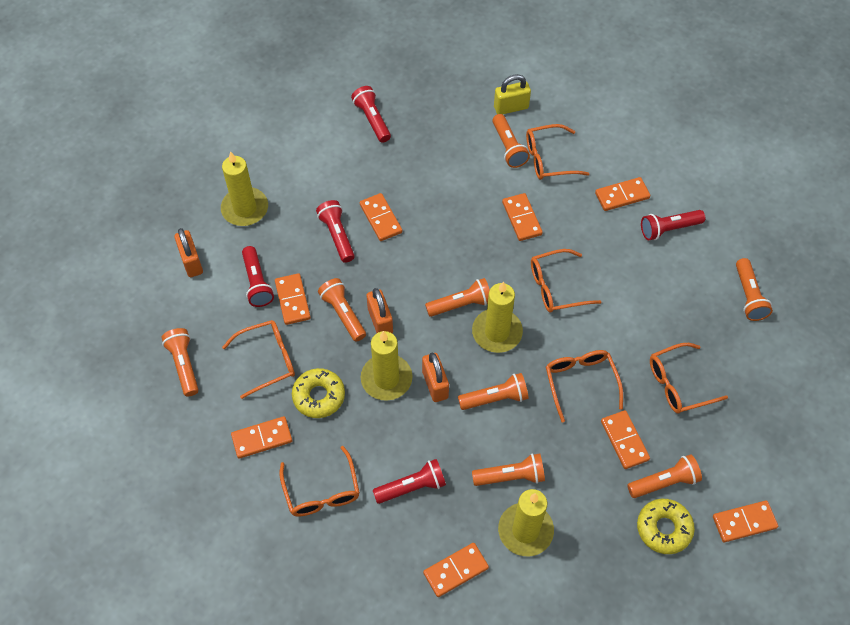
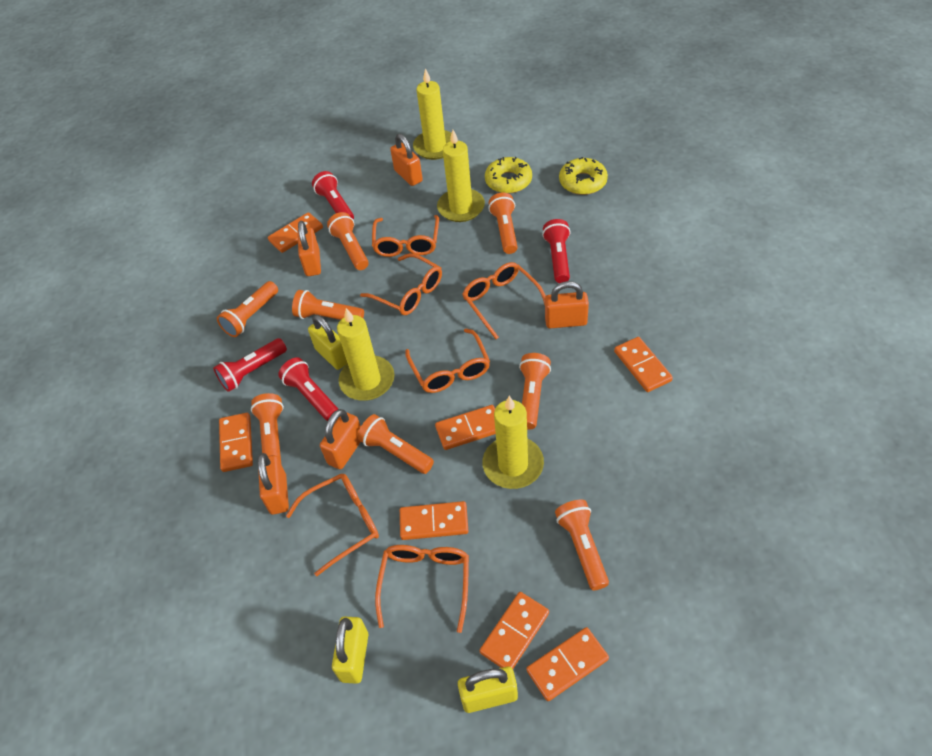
orange domino: [231,416,292,459] [275,273,311,325] [360,193,402,241] [423,543,489,597] [502,193,543,241] [595,177,650,211] [601,410,650,469] [713,500,778,542] = 8 -> [219,413,253,472] [268,212,323,253] [400,501,468,540] [435,405,496,450] [480,592,549,669] [526,627,609,701] [614,337,673,392] = 7
orange padlock: [174,228,203,277] [367,288,393,334] [422,352,449,402] = 3 -> [258,453,289,515] [297,221,321,276] [320,409,361,469] [390,134,423,186] [545,281,589,328] = 5
red flashlight: [242,246,274,307] [316,200,355,263] [351,86,391,143] [373,459,446,504] [641,210,705,241] = 5 -> [213,338,287,392] [278,357,338,421] [312,171,354,220] [542,219,571,283] = 4
yellow padlock: [494,74,531,115] = 1 -> [308,315,347,370] [332,617,368,684] [458,667,518,713] = 3

